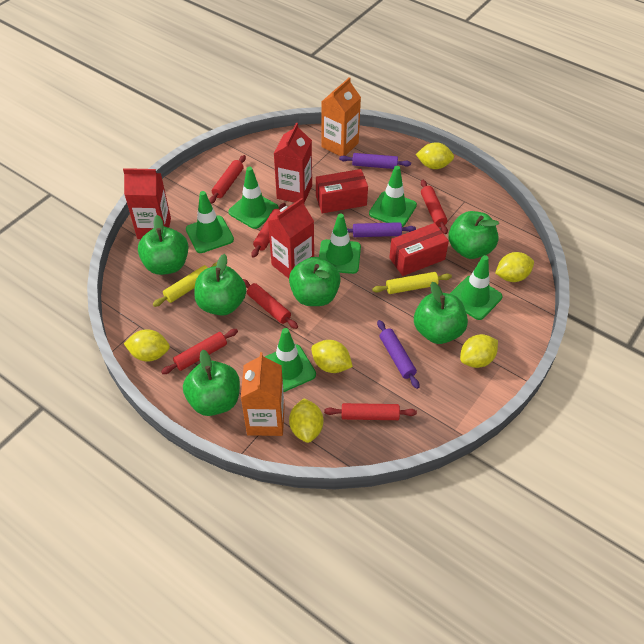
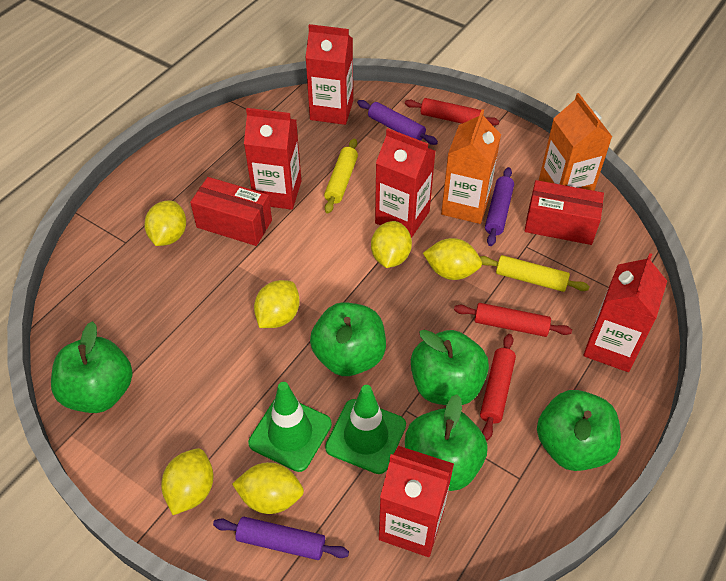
green apple: [138,215,189,275] [183,350,240,416] [194,254,246,316] [289,257,341,306] [414,282,468,344] [449,211,499,259] = 6 -> [51,321,132,413] [310,302,386,376] [405,394,488,491] [411,330,489,405] [537,390,621,471] = 5
green traffic cone: [186,191,234,253] [228,167,279,229] [265,328,316,392] [319,213,361,274] [369,166,417,227] [450,255,502,320] = 6 -> [248,382,332,472] [325,385,406,474] = 2
red carton: [123,168,171,239] [268,198,314,279] [274,123,312,203] = 3 -> [244,108,301,210] [305,24,353,125] [375,128,435,238] [379,446,454,557] [584,253,667,372] = 5
red rolling pin: [161,329,238,374] [209,155,246,204] [243,279,298,329] [251,203,286,258] [324,403,417,420] [421,180,448,234] = 6 -> [405,98,499,126] [454,303,572,337] [480,334,516,441] = 3

